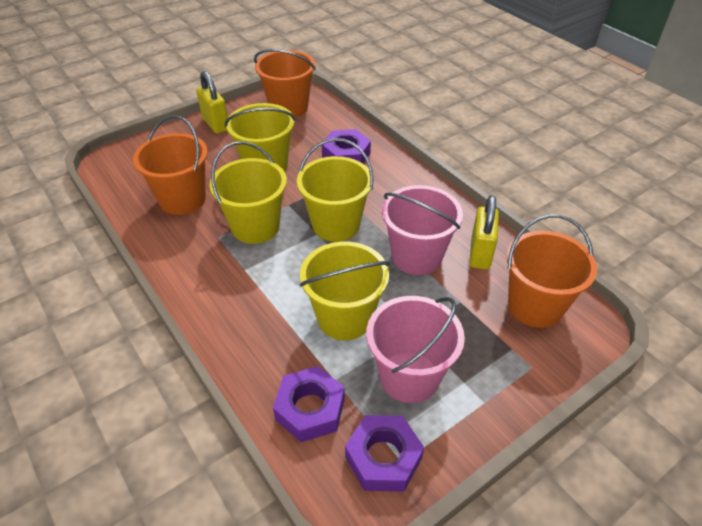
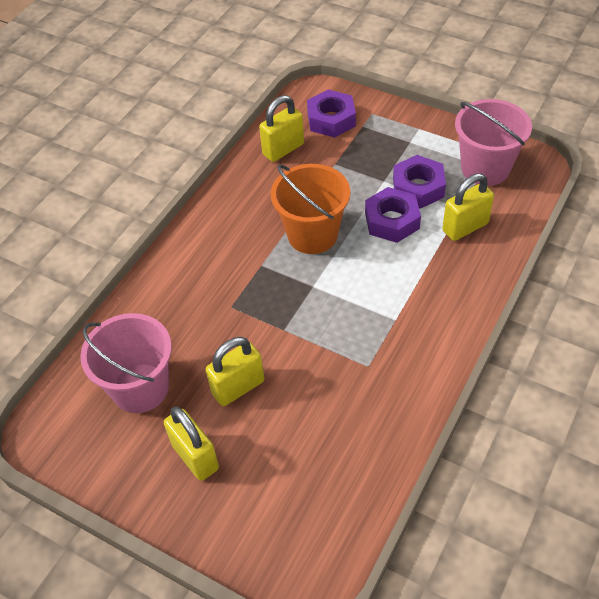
orange bucket: [133,115,208,215] [254,49,316,117] [507,214,597,328] = 3 -> [271,164,350,254] = 1
yellow bucket: [210,141,287,244] [225,103,296,172] [297,138,374,242] [299,242,390,340] = 4 -> none = 0
yellow padlock: [196,71,228,133] [470,195,499,269] = 2 -> [164,407,219,481] [206,337,264,406] [259,95,304,162] [442,173,494,241] = 4

